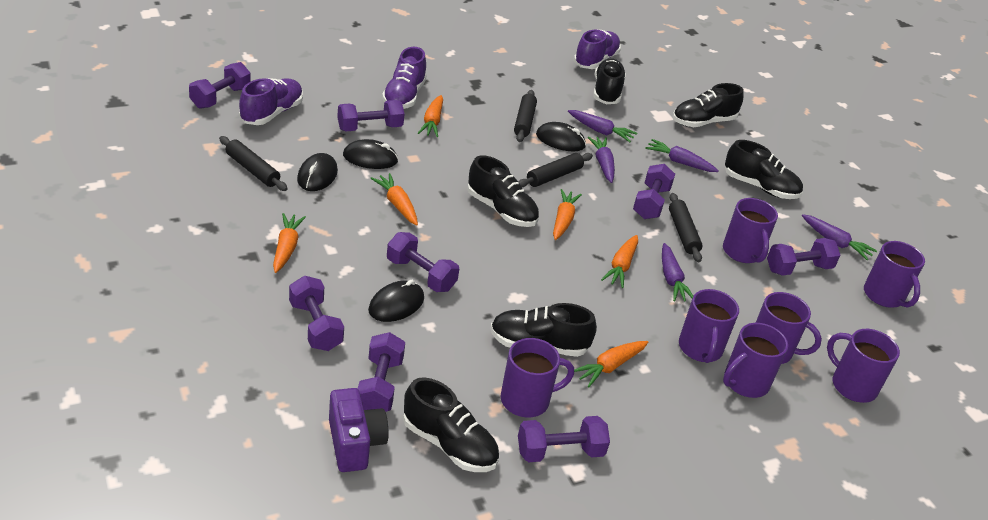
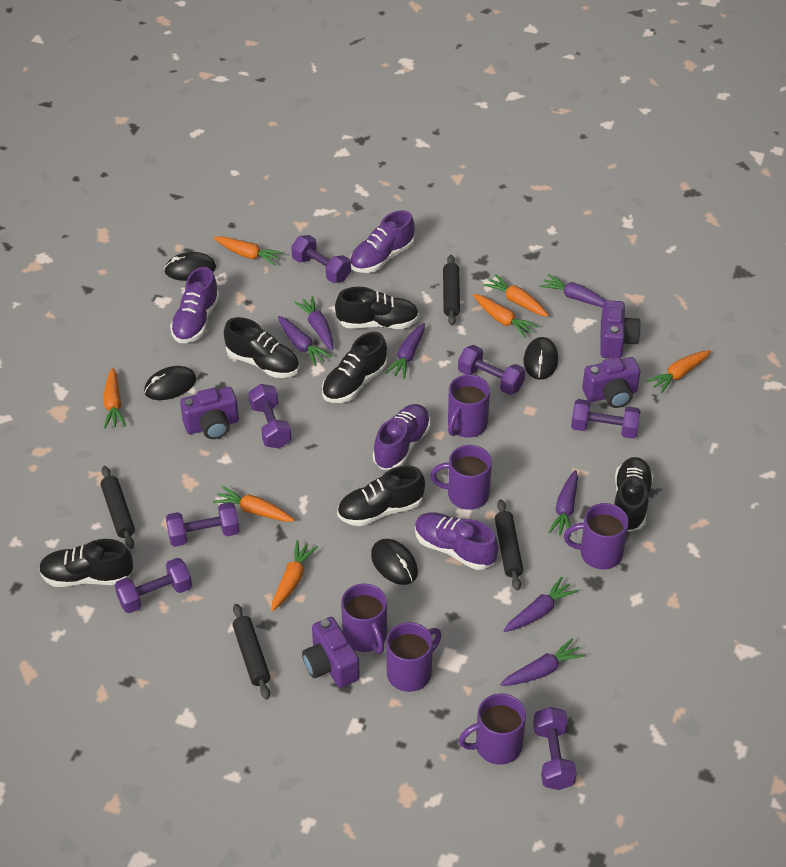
orange carrot: [273,213,306,273] [370,173,418,225] [418,95,443,137] [553,189,582,240] [574,341,648,387] [601,235,638,288] = 6 -> [103,367,126,429] [213,486,295,522] [214,236,284,266] [271,540,318,611] [473,294,538,338] [483,274,549,317] [647,350,711,393] = 7
purple camera: [329,388,389,472] = 1 -> [180,387,239,439] [302,617,360,688] [582,357,640,408] [600,300,641,358] = 4
purple carrot: [568,110,638,142] [587,136,615,183] [645,139,719,172] [662,243,693,302] [802,214,877,260] = 5 -> [278,316,332,366] [294,296,333,350] [385,323,425,379] [500,639,585,686] [503,577,578,632] [540,274,606,308] [548,470,578,537] = 7
purple dumbbell: [189,62,251,109] [289,276,344,351] [337,100,404,131] [358,332,405,412] [387,232,459,292] [518,416,610,462] [633,164,675,219] [767,238,840,276] = 8 -> [115,558,192,613] [166,502,240,547] [249,384,292,448] [291,235,351,283] [458,345,525,395] [533,707,577,790] [571,399,640,439] = 7
purple mug: [501,338,574,417] [679,289,739,363] [723,198,778,263] [723,323,788,398] [756,292,822,364] [827,329,900,403] [864,241,925,308] = 7 -> [341,584,387,654] [386,622,441,692] [430,445,492,510] [448,375,490,438] [459,694,526,765] [564,503,629,569] = 6
purple shoe: [239,78,303,125] [382,47,427,109] [574,30,621,69] = 3 -> [170,267,220,343] [350,210,415,273] [373,404,431,470] [415,512,498,570] = 4

